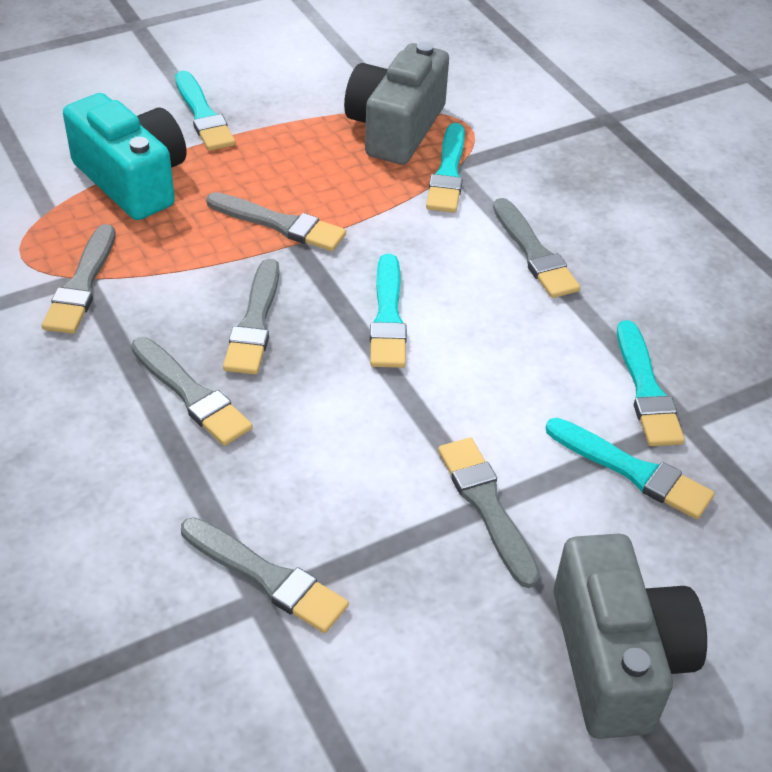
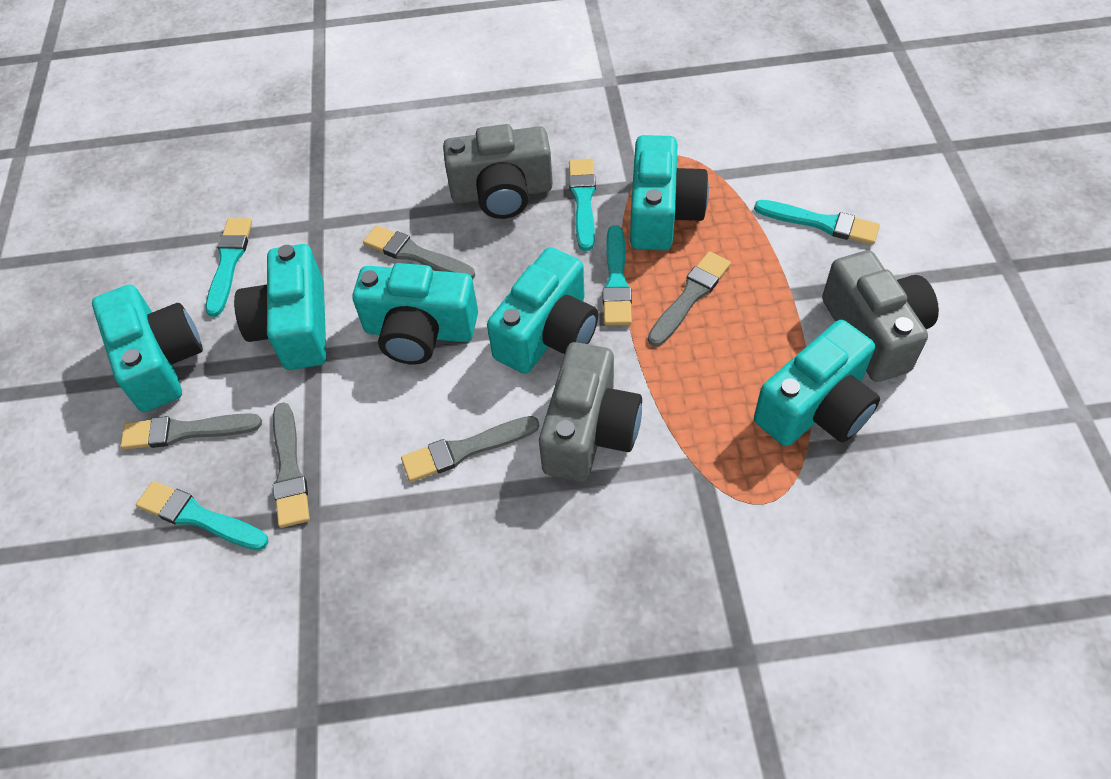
grey brush: [42,224,116,334] [131,337,253,446] [181,517,349,633] [206,192,346,251] [223,259,280,374] [438,437,540,588] [493,198,580,298] = 7 -> [120,413,262,450] [273,402,310,528] [363,225,475,280] [401,416,539,482] [648,251,731,346] = 5
grey camera: [344,42,449,164] [554,533,707,739] = 2 -> [443,124,553,219] [539,342,642,482] [822,250,939,382] = 3
turquoise camera: [63,93,186,220] = 1 -> [92,284,203,412] [234,244,327,370] [352,263,478,364] [487,247,598,374] [630,135,709,250] [754,320,880,446] = 6

